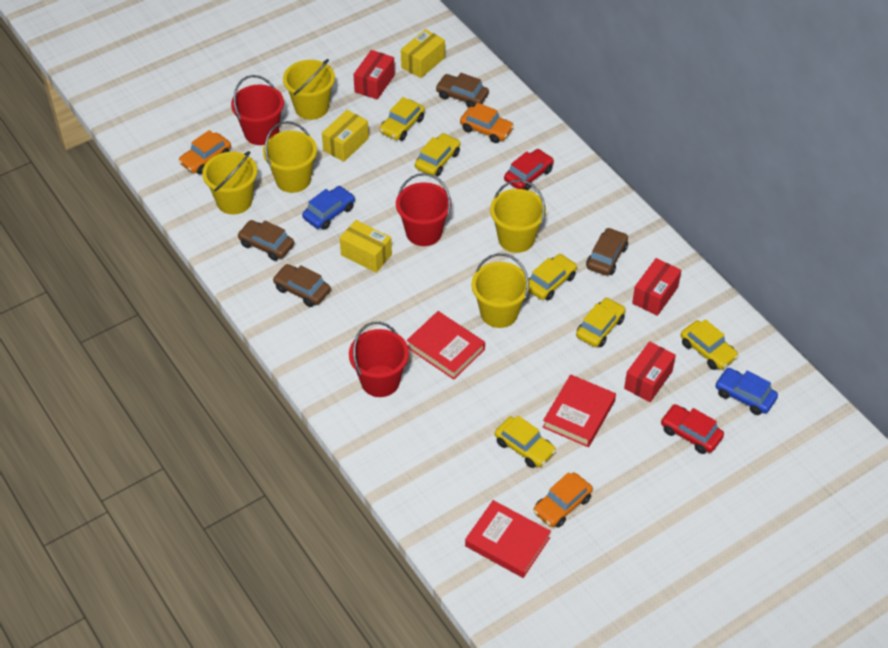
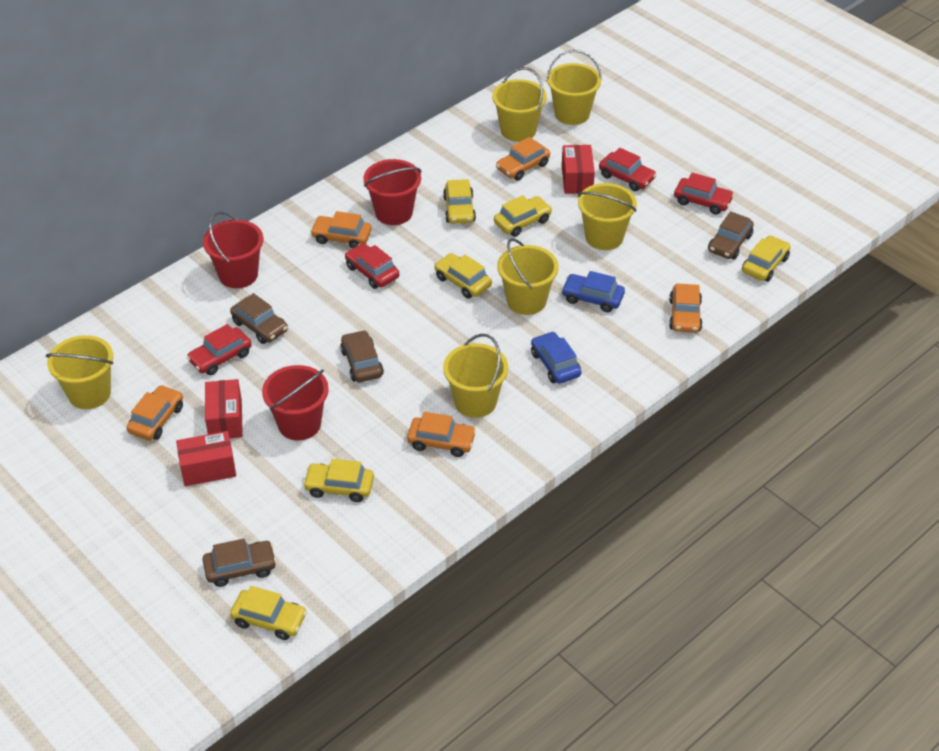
orange car: [179,130,231,174] [460,103,514,143] [533,472,593,528] = 3 -> [127,385,183,440] [310,211,372,249] [407,412,476,457] [496,137,550,181] [669,283,702,333] = 5
red book: [407,311,485,380] [465,500,551,578] [543,374,616,447] = 3 -> none = 0
red car: [504,149,554,190] [661,404,724,454] = 2 -> [187,324,252,375] [345,243,399,289] [599,148,656,191] [674,173,734,215] = 4
yellow box: [322,110,369,162] [340,220,392,273] [401,29,445,78] = 3 -> none = 0
yellow bucket: [202,151,257,214] [263,121,317,193] [283,59,335,120] [472,253,530,328] [490,180,546,253] = 5 -> [46,335,113,409] [443,334,508,418] [492,67,547,142] [497,238,559,315] [546,50,602,125] [578,183,637,250] = 6

